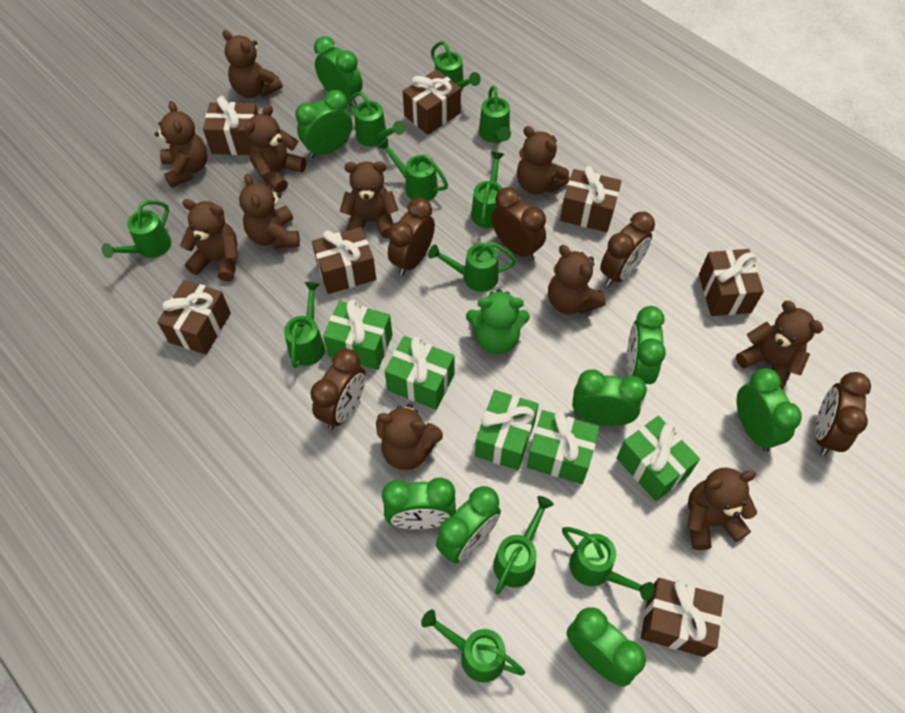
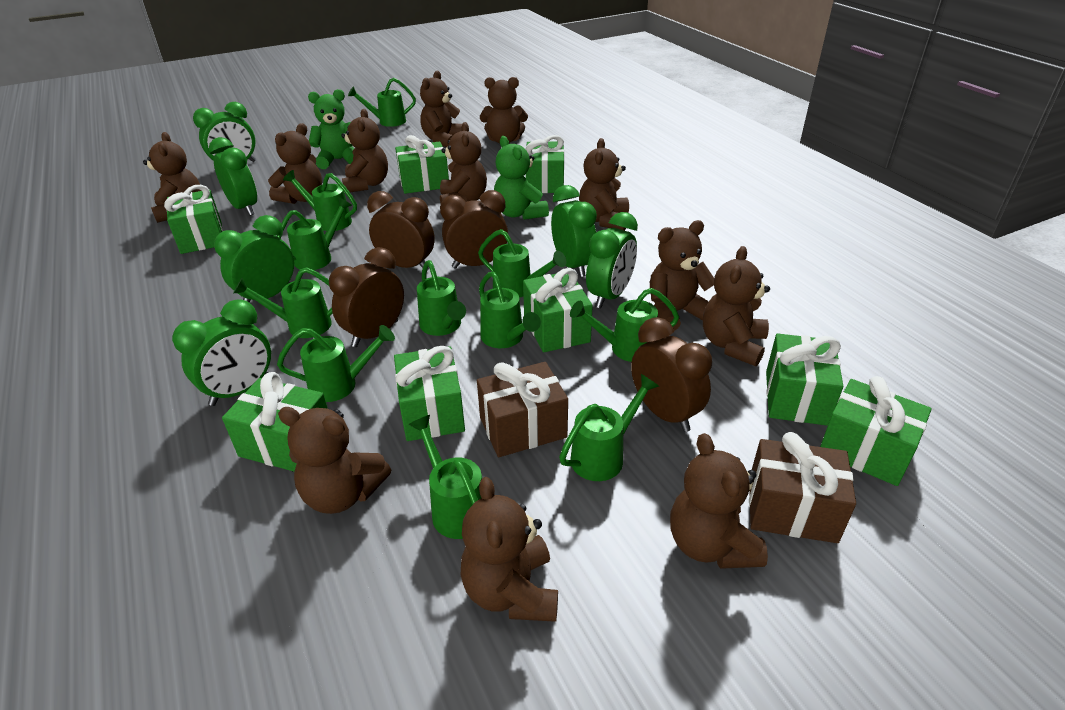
brown clock: [310,349,366,430] [388,197,435,276] [491,187,546,261] [600,212,655,286] [815,372,871,456] = 5 -> [329,247,404,347] [367,191,435,269] [440,190,508,269] [631,317,712,432] = 4
brown gift: [157,280,231,355] [203,96,258,155] [312,227,376,294] [403,69,461,135] [560,166,622,232] [641,578,724,657] [699,249,764,316] = 7 -> [477,362,568,457] [749,432,856,543] = 2
brown teddy bear: [155,101,208,188] [180,199,238,281] [223,30,283,98] [239,174,300,249] [245,105,306,193] [340,161,399,238] [376,403,443,470] [517,126,570,194] [548,245,606,314] [687,468,757,550] [736,301,823,390] = 11 -> [143,132,201,223] [268,123,322,204] [278,407,391,514] [341,109,388,192] [420,71,462,147] [440,122,487,203] [461,477,558,622] [480,77,528,143] [579,138,629,231] [650,220,714,331] [670,433,768,569] [703,246,770,366] = 12
green clock: [295,90,352,158] [314,36,363,107] [382,477,456,529] [436,486,501,563] [566,608,646,687] [572,369,647,426] [627,306,666,384] [737,368,802,452] = 8 -> [172,299,271,406] [193,102,256,169] [209,137,257,216] [214,215,294,303] [551,185,597,277] [586,212,638,308] = 6
green gift: [323,300,392,370] [384,336,455,410] [475,390,539,470] [527,410,599,484] [617,416,700,501] = 5 -> [164,185,223,254] [222,372,328,471] [394,346,465,441] [395,135,449,194] [523,268,593,352] [526,135,564,193] [766,333,844,426] [820,376,932,486] = 8
green teddy bear: [466,289,530,354] = 1 -> [308,89,354,169] [494,136,549,220] = 2

